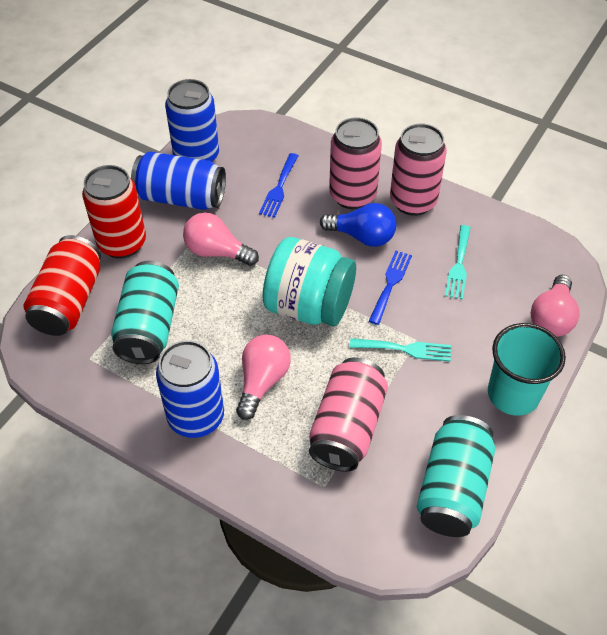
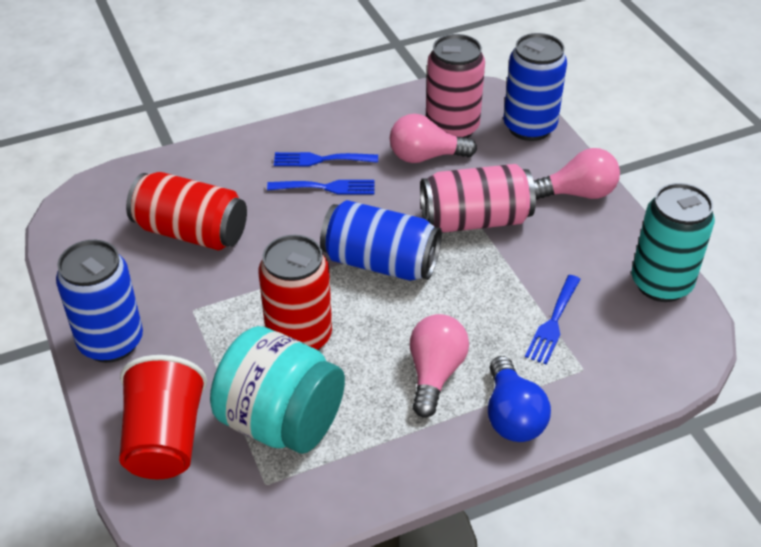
blue fork: [259,153,298,218] [369,251,412,325] = 2 -> [267,180,374,195] [274,152,378,166] [525,275,581,365] = 3
pink can: [309,358,388,472] [329,117,382,209] [390,123,447,216] = 3 -> [420,164,536,233] [426,34,485,138] = 2
red cup: none = 0 -> [119,355,207,479] = 1
turquoise can: [111,261,179,364] [416,415,495,537] = 2 -> [632,183,715,302] = 1
turquoise cup: [488,323,566,416] = 1 -> none = 0
turquoise fork: [350,338,451,362] [445,225,471,300] = 2 -> none = 0

